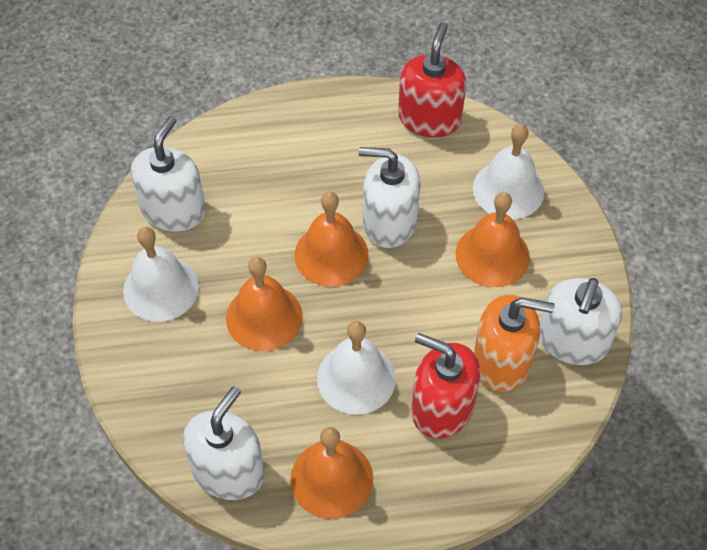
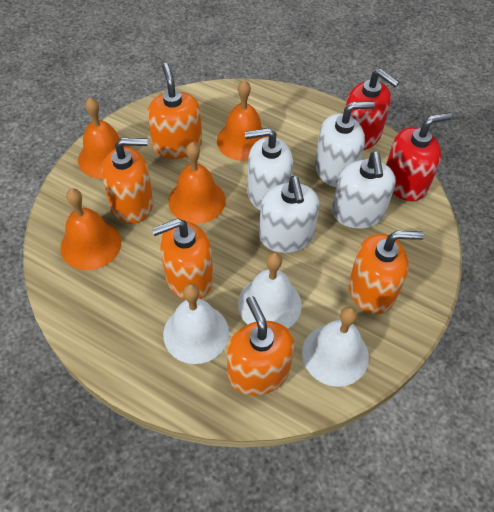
orange soap dispenser: [474,295,555,392] = 1 -> [102,138,153,224] [147,63,202,159] [152,218,213,300] [227,296,294,396] [349,231,424,314] = 5

